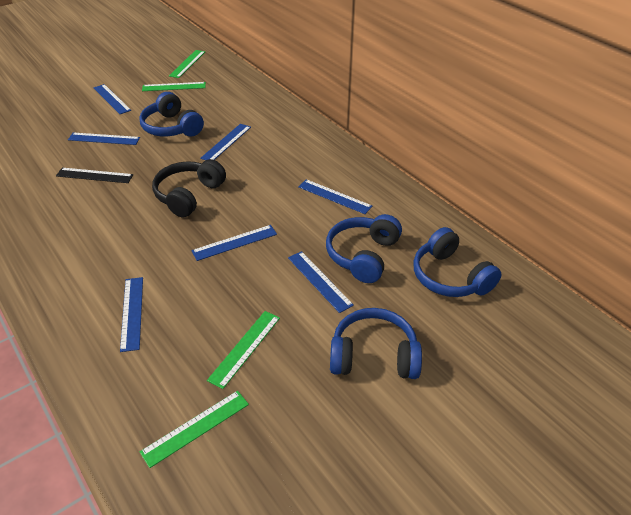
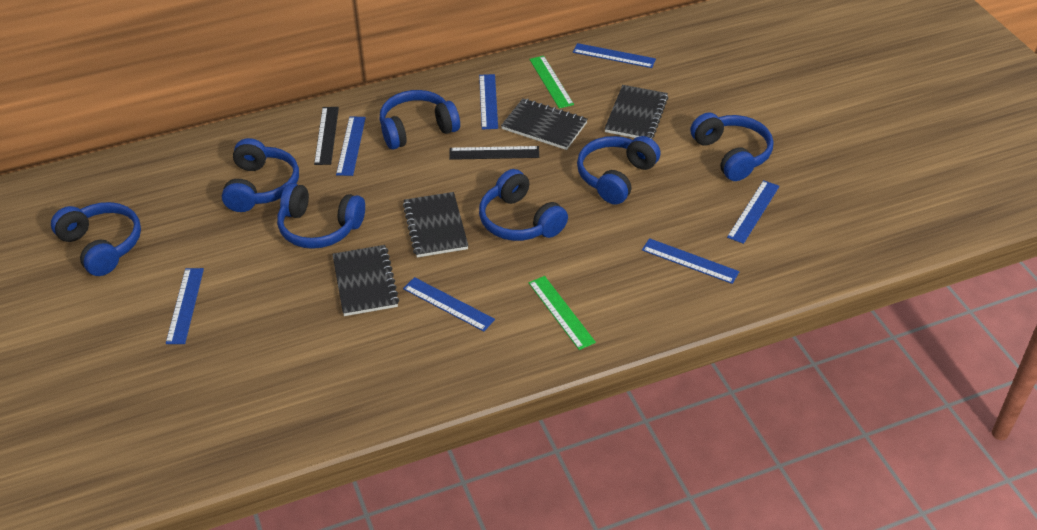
black headphones: [152,159,226,217] = 1 -> none = 0
black notebook: none = 0 -> [332,245,399,316] [403,192,468,257] [501,98,588,150] [604,85,668,139] = 4
black ruler: [56,168,133,183] = 1 -> [314,107,339,165] [449,146,539,160] = 2
blue headphones: [139,92,204,136] [326,214,402,283] [330,308,422,379] [413,227,502,297] = 4 -> [51,202,141,276] [222,138,299,212] [277,183,365,249] [379,90,460,150] [479,169,568,241] [577,136,661,204] [690,112,773,181] = 7
green ruler: [140,391,249,468] [142,82,206,91] [169,50,205,78] [207,311,280,389] = 4 -> [529,56,574,109] [529,276,596,350] = 2

